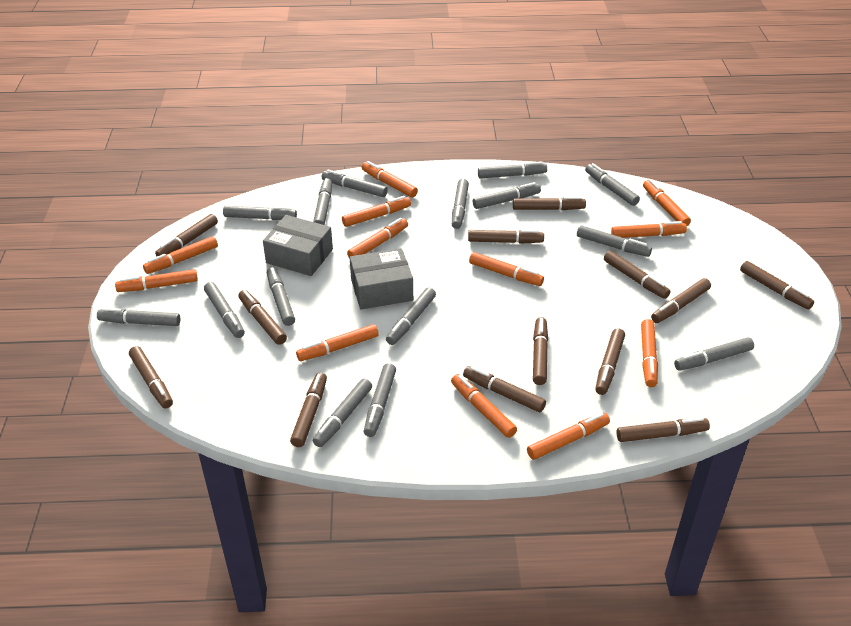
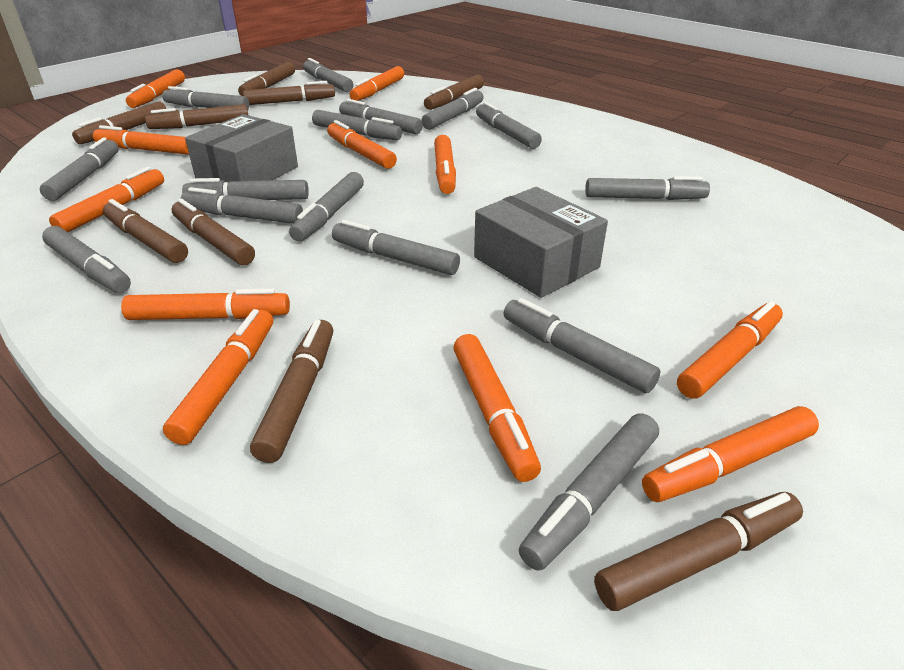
brown marker: [129,346,173,408] [155,214,218,256] [238,290,287,345] [290,372,327,447] [463,366,546,412] [468,230,544,244] [513,197,586,210] [533,317,548,385] [595,328,625,395] [604,251,670,299] [616,417,710,442] [651,278,711,323] [740,261,814,309] = 13 -> [72,102,166,144] [103,199,188,263] [145,104,248,129] [172,198,255,265] [238,62,295,96] [243,81,335,105] [250,320,333,463] [424,75,484,110] [594,492,803,611] = 9
orange marker: [115,269,198,292] [143,236,218,274] [296,324,379,361] [342,196,411,227] [347,218,408,258] [361,161,418,198] [451,374,517,438] [469,252,544,286] [527,413,610,460] [611,221,687,238] [641,319,658,387] [643,179,691,226] = 12 -> [49,167,164,232] [93,125,189,155] [121,288,290,320] [126,69,185,108] [163,309,273,445] [327,120,397,169] [349,66,404,101] [434,135,456,194] [453,334,541,482] [642,406,819,502] [677,301,783,399] = 11

